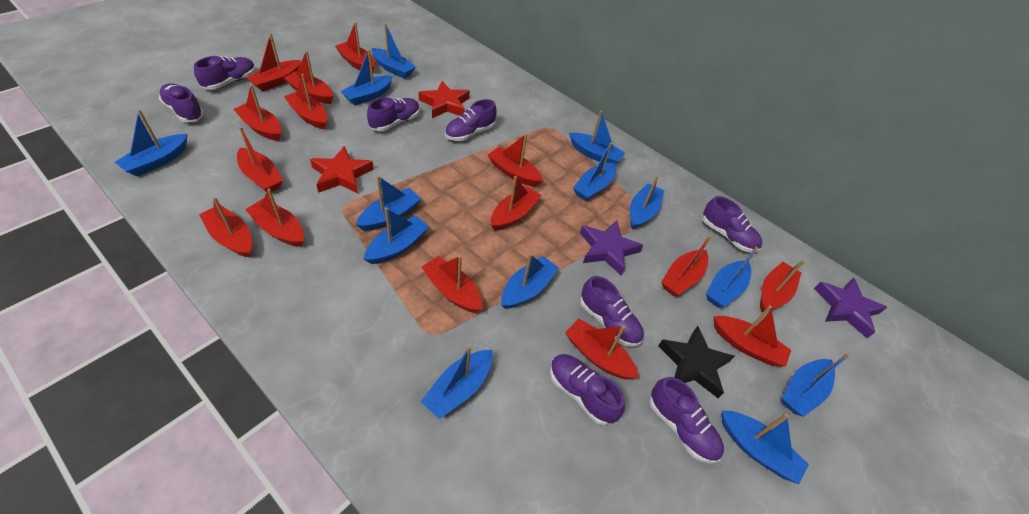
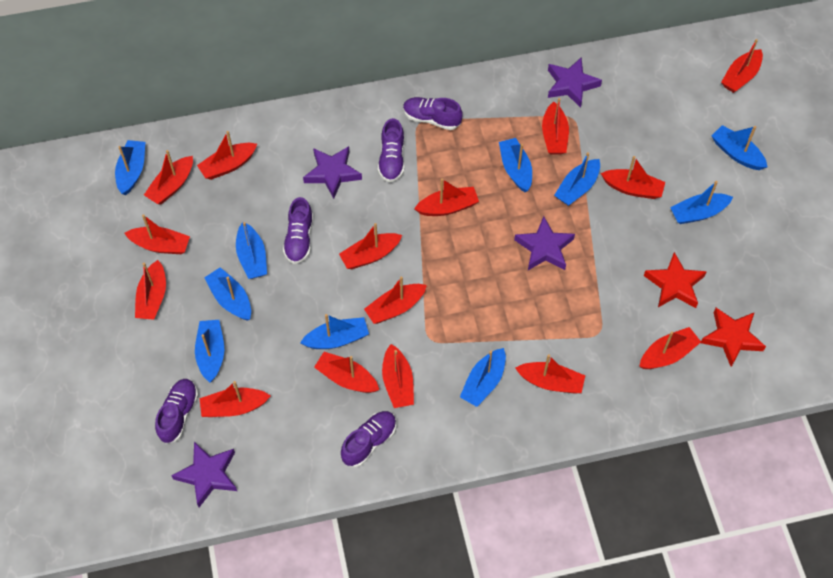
black star: [658,326,735,398] = 1 -> none = 0
blue boat: [115,110,187,176] [340,49,393,105] [356,175,421,231] [364,207,429,264] [372,23,416,79] [421,346,493,419] [501,253,559,309] [569,111,625,164] [573,142,616,201] [630,175,664,229] [706,247,758,308] [722,411,809,484] [782,353,850,417] = 13 -> [115,140,145,195] [195,320,224,382] [204,267,251,321] [236,222,267,279] [300,314,369,349] [460,348,506,407] [499,138,532,192] [554,152,600,206] [670,181,733,224] [711,125,768,170] = 10
purple shoe: [159,83,204,123] [194,56,256,90] [367,97,420,131] [445,99,497,141] [550,354,625,425] [580,276,643,347] [649,377,724,464] [703,196,763,253] = 8 -> [155,379,198,444] [283,197,313,264] [341,411,396,467] [378,118,404,182] [403,97,463,130] = 5
purple star: [580,220,643,276] [814,278,887,338] = 2 -> [171,442,237,507] [303,146,362,199] [514,216,575,270] [548,57,602,108] = 4

